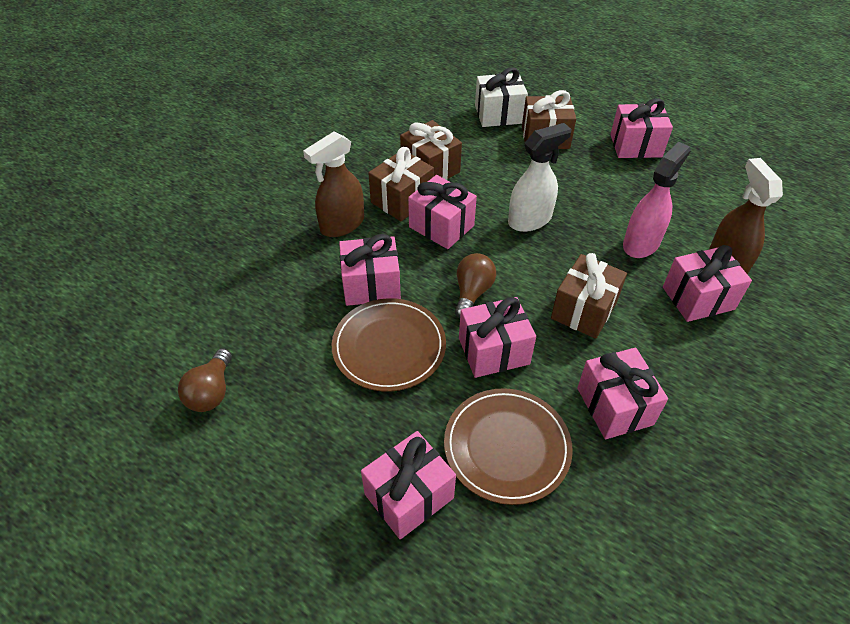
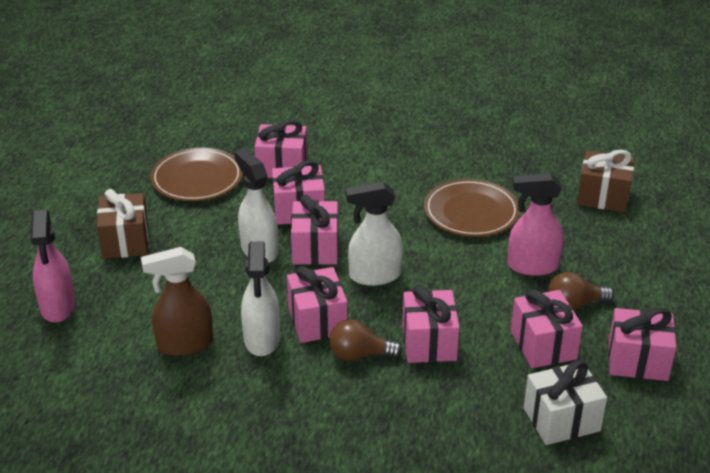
brown gift: [368,147,434,221] [400,120,462,180] [522,90,576,149] [551,253,627,339] = 4 -> [97,189,149,259] [577,149,635,212] = 2
brown spray bottle: [303,131,364,237] [709,158,783,274] = 2 -> [141,247,213,356] = 1
pink spray bottle: [623,142,691,258] = 1 -> [31,210,76,323] [507,173,564,276] = 2
white spray bottle: [508,123,572,232] = 1 -> [234,149,278,263] [241,241,280,356] [346,182,403,286] = 3

